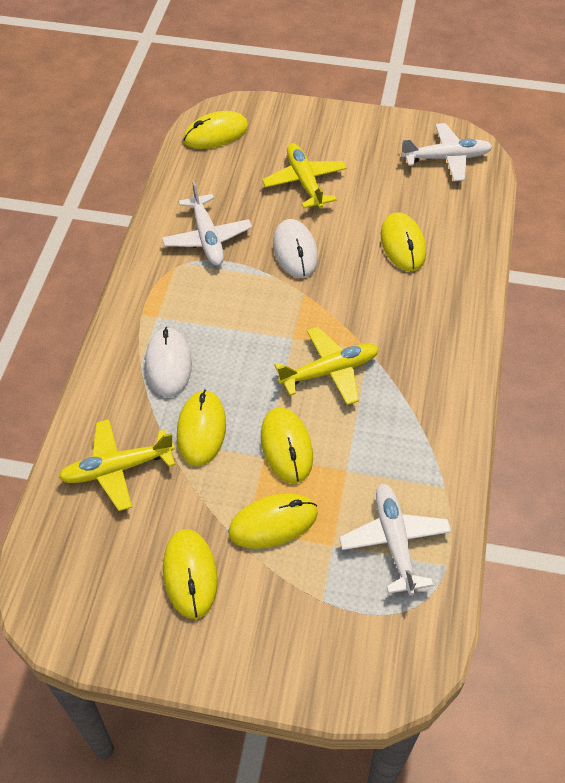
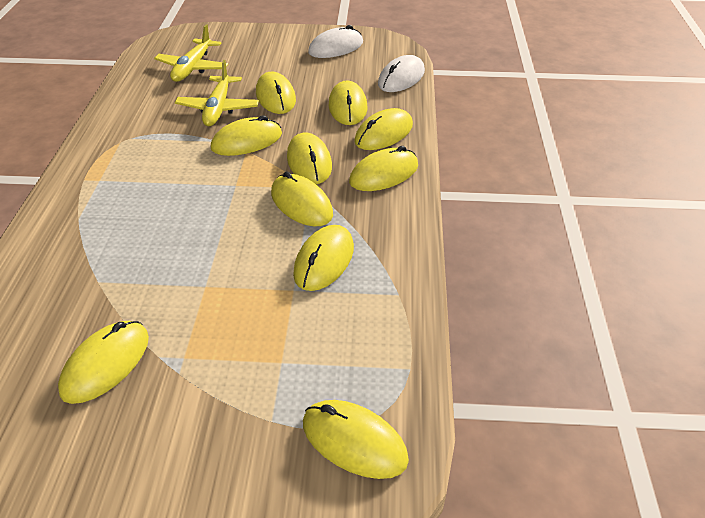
white plane: [162,181,252,266] [339,484,451,596] [401,123,492,181] = 3 -> none = 0
yellow mouse: [163,529,218,619] [177,389,226,466] [183,111,248,149] [228,493,318,549] [261,407,313,483] [381,212,426,271] = 6 -> [58,321,149,404] [211,115,282,156] [256,72,296,114] [271,171,333,226] [287,132,332,184] [293,225,354,291] [303,400,409,479] [329,80,367,125] [349,146,418,191] [354,108,413,150] = 10
yellow plane: [58,419,175,511] [262,143,347,209] [274,327,379,405] = 3 -> [154,25,228,82] [175,60,259,126] = 2

